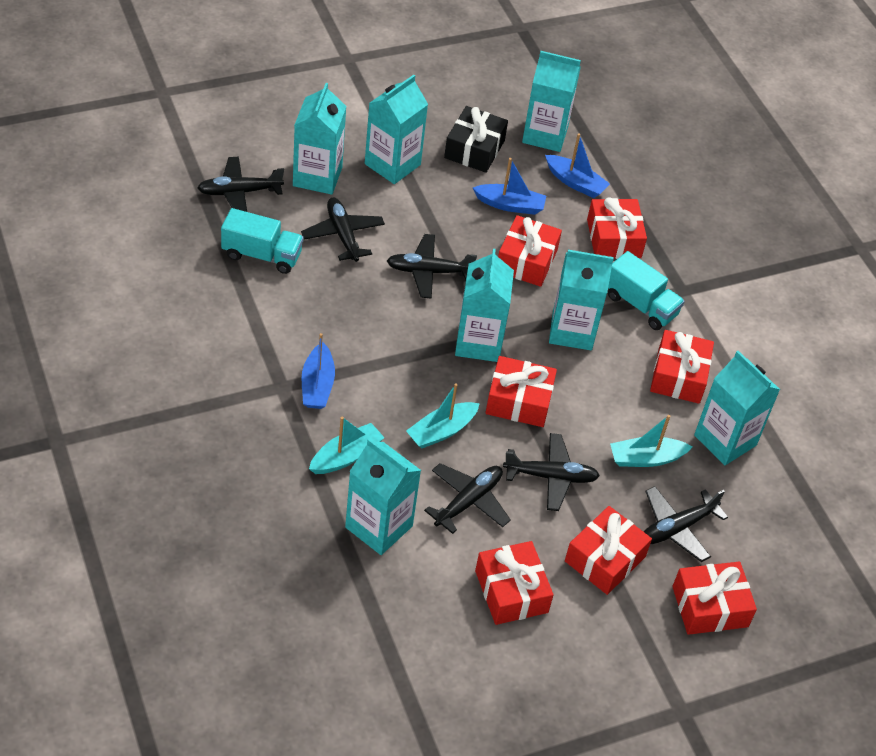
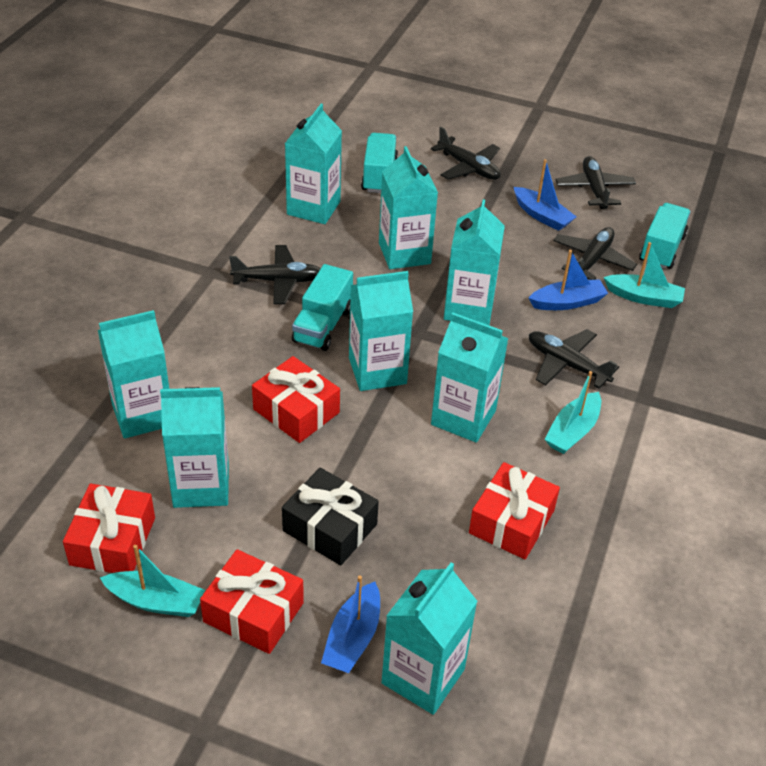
black plane: [197,157,284,212] [301,197,385,262] [387,234,477,299] [424,463,511,534] [503,433,600,511] [643,486,728,562] = 6 -> [229,245,321,304] [431,127,501,180] [529,329,619,388] [553,227,637,280] [555,156,636,209] = 5
red gift: [475,541,554,625] [486,356,557,427] [498,215,562,287] [565,506,652,595] [587,197,647,259] [650,330,714,404] [672,562,757,635] = 7 -> [63,483,155,573] [200,549,304,654] [252,356,340,443] [469,462,560,559] = 4
turquoise carton: [293,83,346,195] [345,438,421,555] [365,75,428,184] [455,249,514,362] [522,51,581,152] [549,250,614,351] [694,351,780,465] = 7 -> [98,310,169,439] [160,387,229,508] [285,104,342,224] [349,271,413,391] [379,146,438,269] [382,562,478,715] [431,312,508,443] [444,199,505,325] = 8
turquoise truck: [221,208,303,274] [608,251,685,330] = 2 -> [292,264,353,351] [361,133,398,193] [639,203,691,269] = 3

